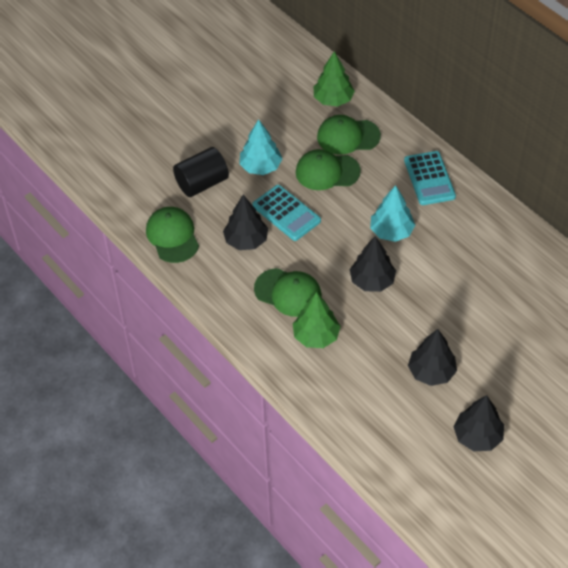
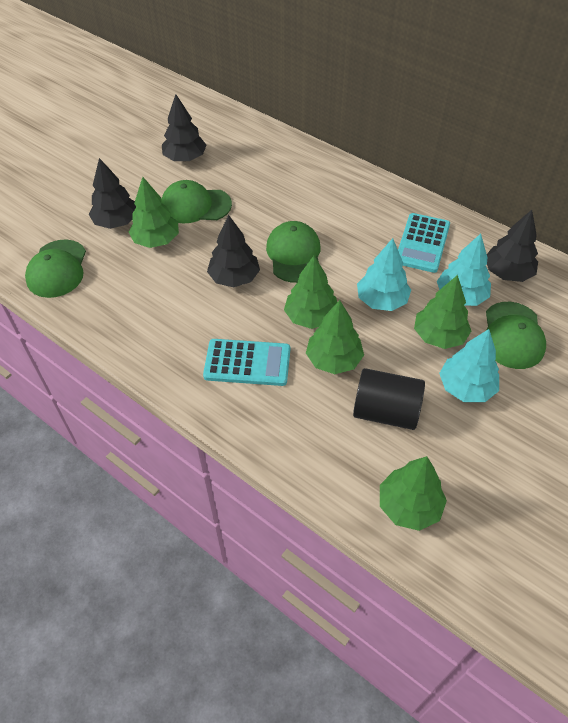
green tree: [293,292,341,348] [314,51,355,106] = 2 -> [129,177,179,248] [284,256,337,329] [306,300,364,374] [380,456,447,531] [414,275,471,349] = 5
turquoise tree: [239,119,282,175] [370,185,415,242] = 2 -> [357,238,411,311] [437,234,491,306] [439,329,499,402] = 3

